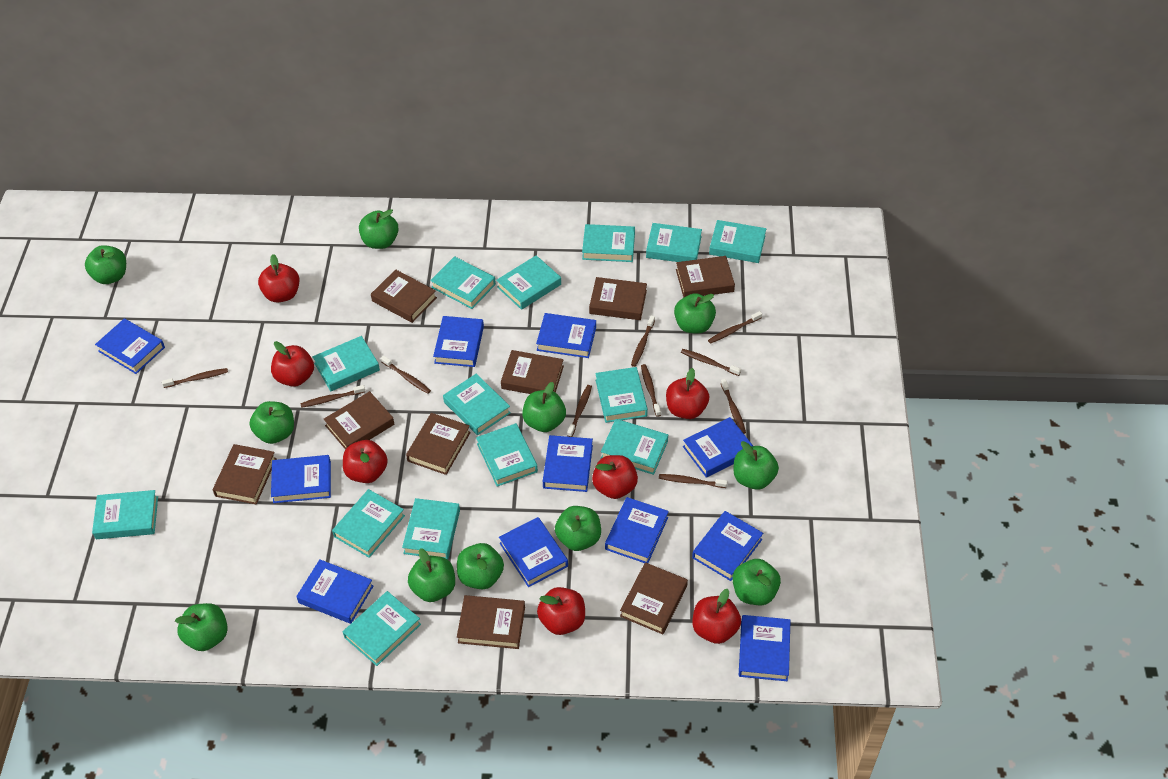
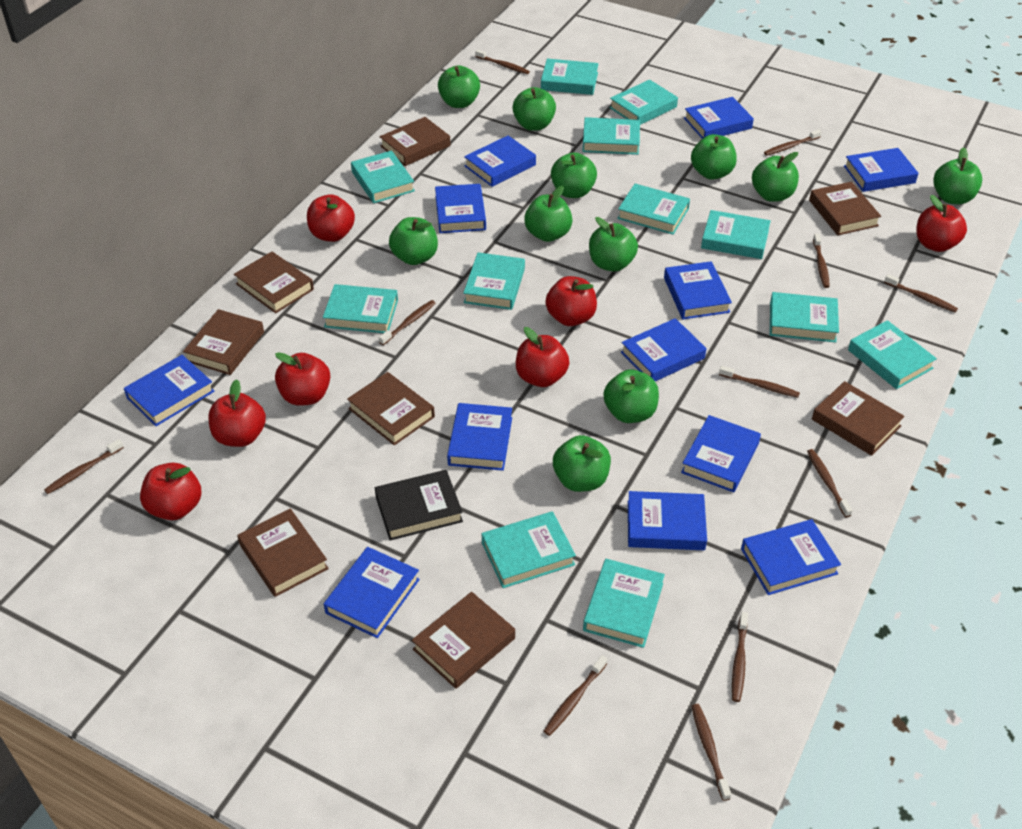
black book: none = 0 -> [375,470,463,541] = 1
blue book: [95,318,165,374] [271,455,331,503] [296,560,373,624] [433,316,484,367] [499,517,568,587] [536,313,596,358] [543,435,593,492] [605,497,669,563] [683,417,753,478] [692,511,763,581] [739,615,791,681] = 11 -> [124,355,214,426] [324,547,420,638] [435,184,486,233] [447,403,512,471] [464,135,536,187] [621,318,706,381] [628,491,707,550] [664,261,732,319] [681,415,761,492] [684,97,754,139] [741,519,841,595] [844,148,918,192] = 12
brown book: [213,444,277,504] [323,391,394,450] [371,269,437,323] [406,413,471,475] [457,595,525,649] [501,350,564,394] [589,277,647,320] [620,562,688,634] [676,256,735,298] = 9 -> [183,309,264,375] [234,252,314,313] [237,509,329,597] [347,372,435,445] [380,117,451,166] [412,592,515,689] [809,182,881,235] [812,381,905,456] = 8
brown toothbrush: [162,368,228,388] [300,385,365,408] [381,356,431,394] [567,385,592,437] [631,315,655,367] [641,364,661,417] [659,474,727,488] [681,349,741,376] [708,311,762,344] [721,379,746,434] = 10 -> [44,439,124,494] [379,300,436,345] [475,49,530,74] [544,655,607,736] [692,704,731,801] [719,366,800,398] [732,612,748,702] [764,129,822,156] [807,449,853,517] [813,234,830,288] [884,274,958,313] = 11
turquoise book: [92,490,158,539] [313,336,380,391] [332,489,405,558] [343,591,421,666] [402,498,460,560] [430,256,496,309] [443,374,511,435] [476,423,538,487] [496,255,561,310] [582,224,635,262] [595,367,648,423] [601,419,668,475] [646,223,702,262] [709,220,766,263] = 14 -> [323,284,398,333] [351,150,415,203] [463,252,525,310] [482,511,576,588] [541,59,599,95] [582,117,640,155] [583,559,665,648] [609,80,678,125] [617,184,690,235] [701,210,771,259] [770,292,839,343] [848,320,937,389] = 12

